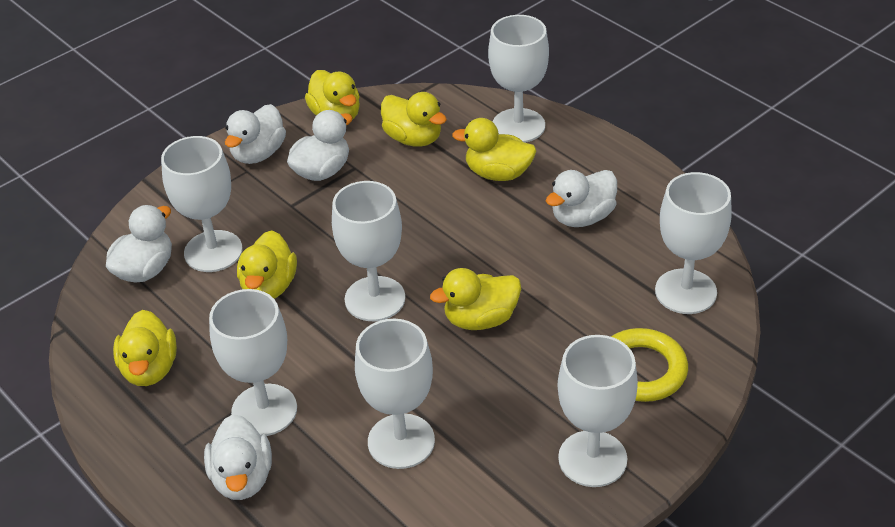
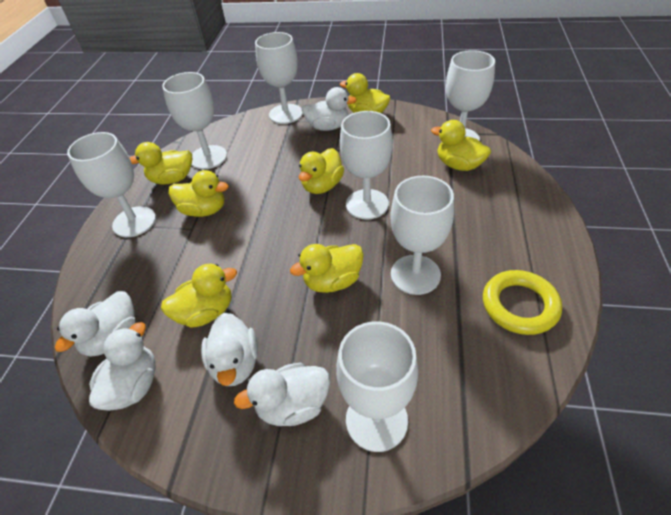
yellow duck: [113,310,177,386] [237,230,297,299] [305,70,360,120] [381,92,447,147] [430,268,521,330] [452,118,536,181] = 6 -> [130,142,192,184] [161,264,237,328] [169,170,229,217] [290,244,364,293] [299,148,344,194] [340,73,390,113] [431,120,491,171] = 7

